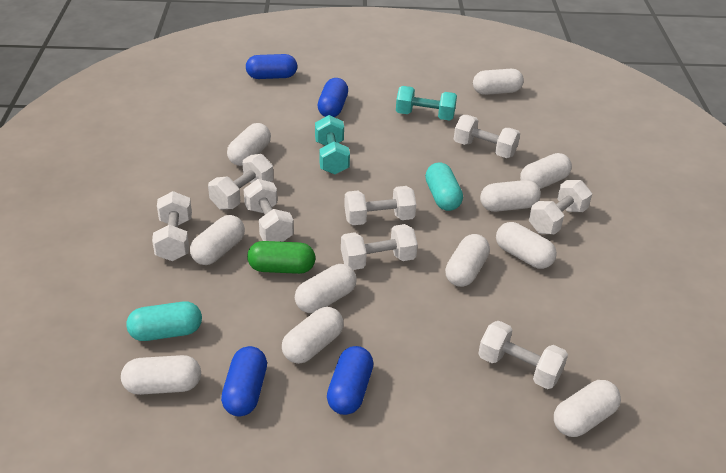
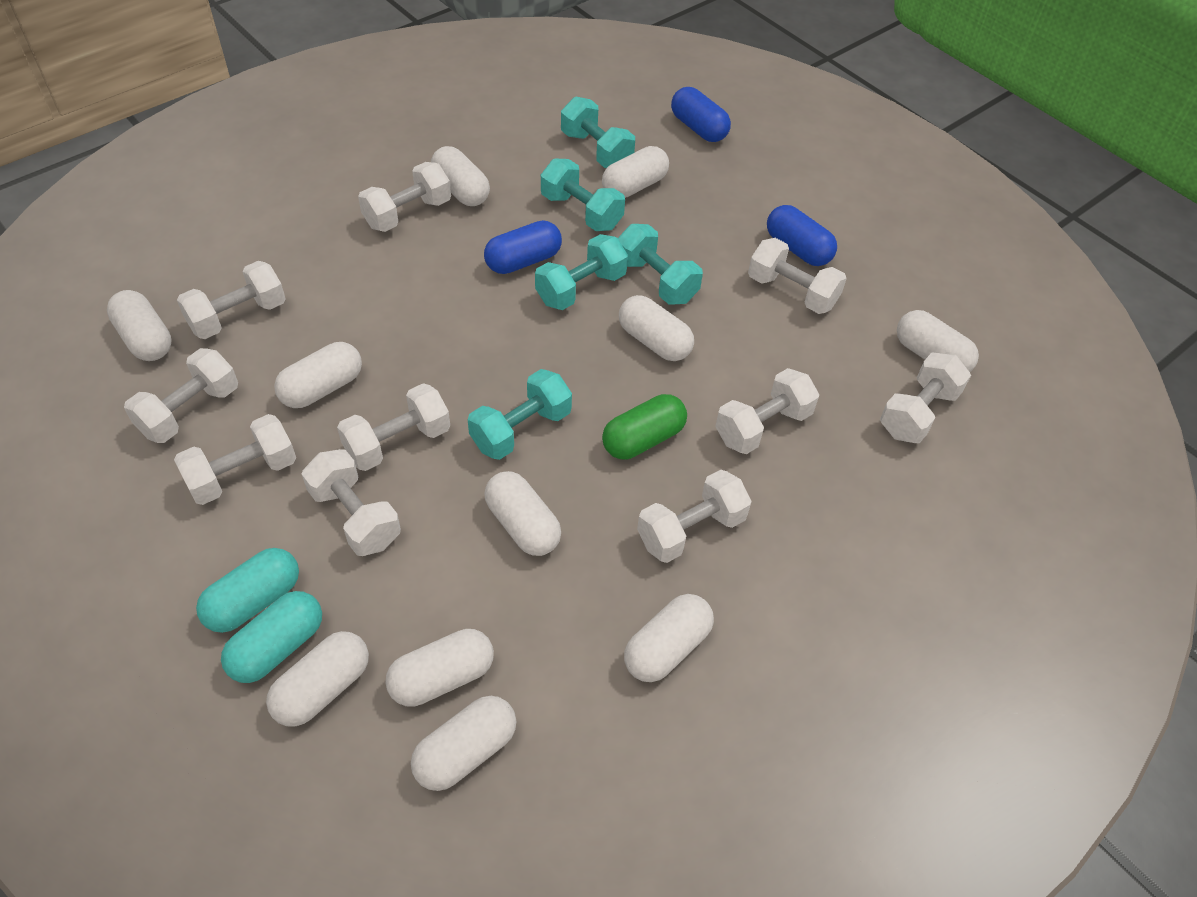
blue capsule: [221,346,267,416] [246,54,297,79] [318,78,348,117] [327,346,373,415] = 4 -> [484,220,562,274] [671,87,731,142] [767,205,837,266] = 3
turquoise dumbbell: [315,115,350,175] [396,86,457,121] = 2 -> [468,369,572,460] [535,234,628,310] [541,158,625,231] [561,97,635,168] [618,224,703,305] = 5
white dumbbell: [152,191,192,261] [208,154,273,210] [243,179,294,242] [341,224,418,270] [344,186,416,225] [454,115,520,158] [478,321,568,389] [529,180,592,235] = 8 -> [124,348,238,443] [174,414,296,505] [177,261,286,339] [302,449,401,556] [337,383,450,471] [358,162,451,232] [637,470,752,563] [715,368,819,454] [748,238,847,314] [880,353,971,443] = 10

